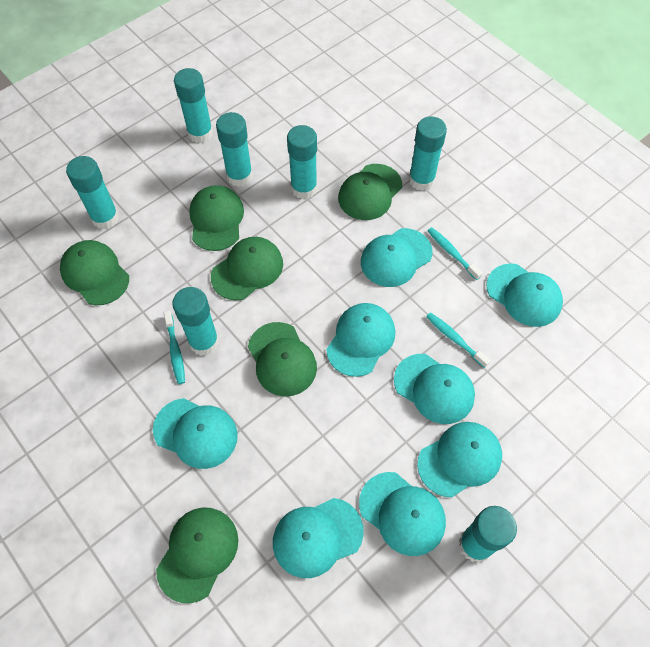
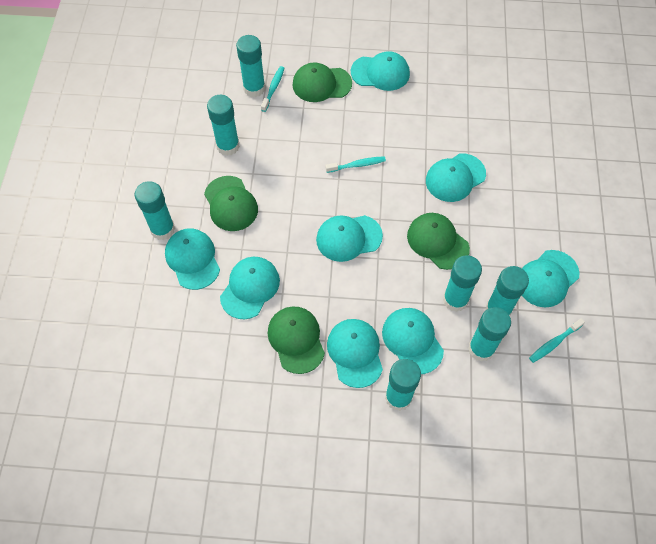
green cap: [60,240,129,305] [156,507,238,603] [189,185,244,251] [211,237,283,300] [248,322,317,397] [338,164,402,220] = 6 -> [204,176,258,231] [268,306,325,374] [292,62,352,102] [407,213,470,270] = 4

